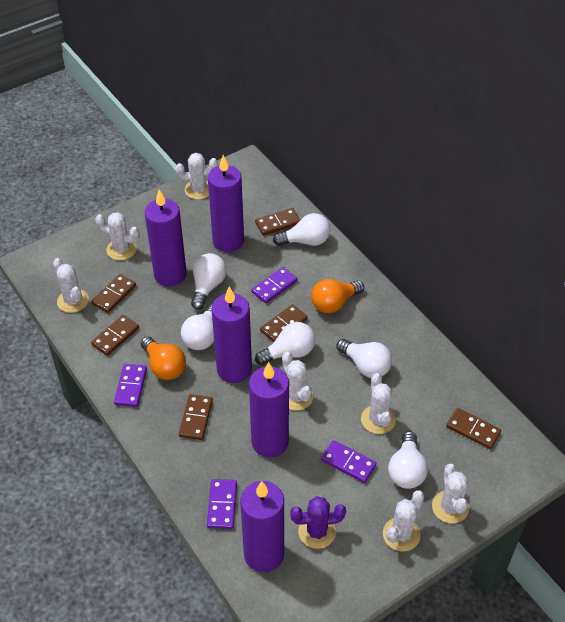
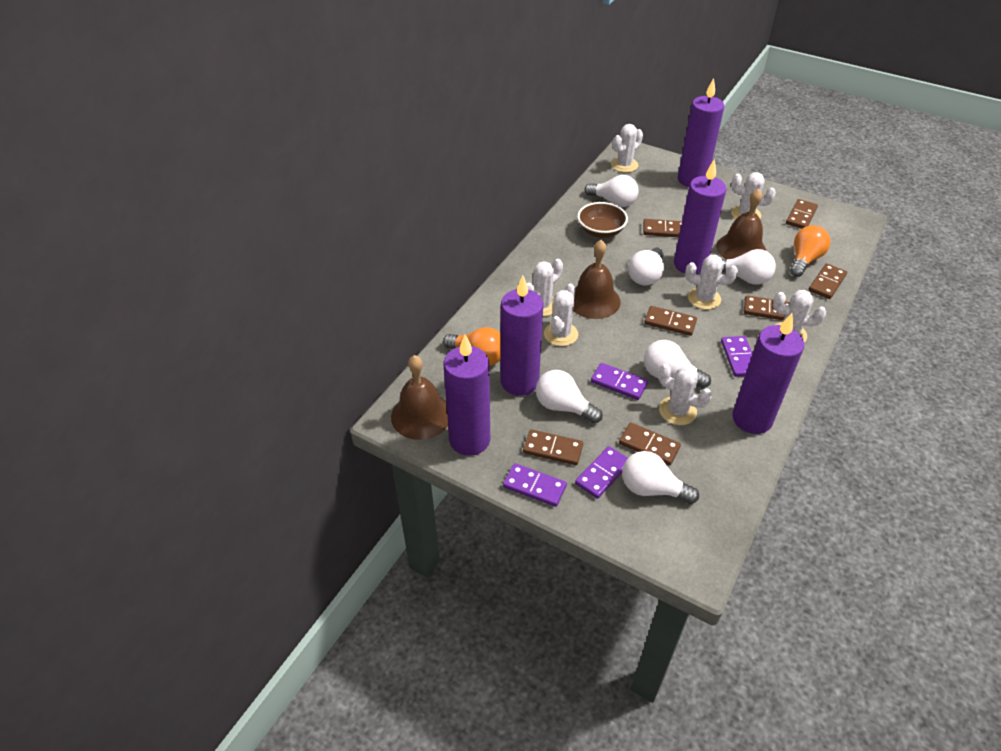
brown bell: none = 0 -> [391,355,448,440] [573,240,620,319] [716,188,767,259] = 3
brown bowl: none = 0 -> [577,202,628,238] = 1
brown domino: [91,274,136,313] [91,315,139,356] [179,394,213,440] [255,208,300,236] [260,304,308,342] [446,408,501,449] = 6 -> [523,429,583,465] [619,422,681,466] [643,219,682,237] [644,306,697,336] [744,295,790,320] [786,199,818,229] [808,263,847,299] = 7
purple cactus: [290,496,346,549] = 1 -> none = 0

